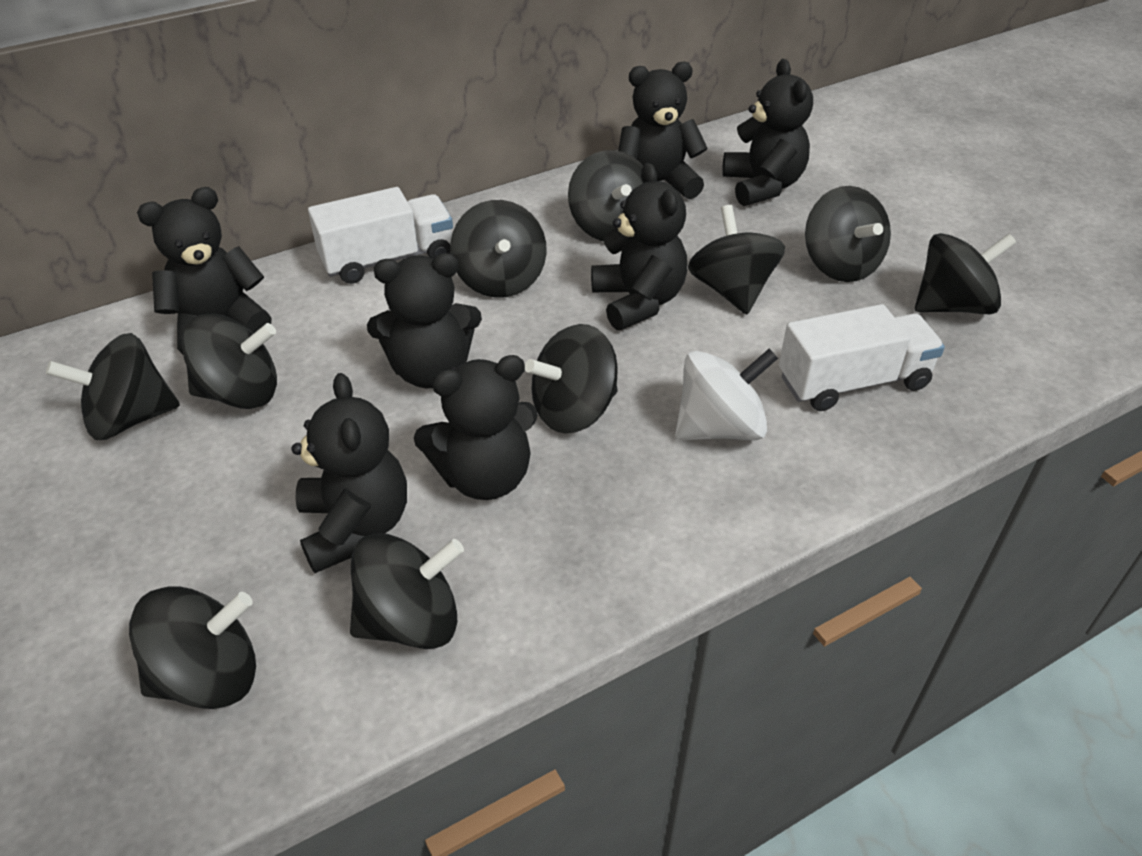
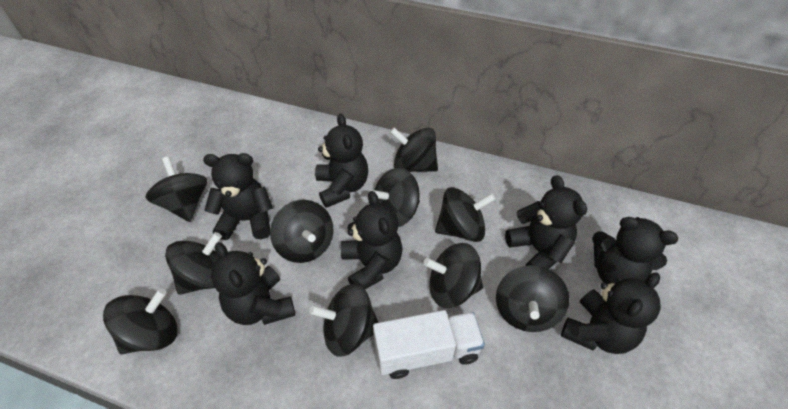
white spinning top: [675,349,778,440] = 1 -> none = 0
white truck: [308,187,453,284] [779,304,945,411] = 2 -> [373,310,485,379] = 1

